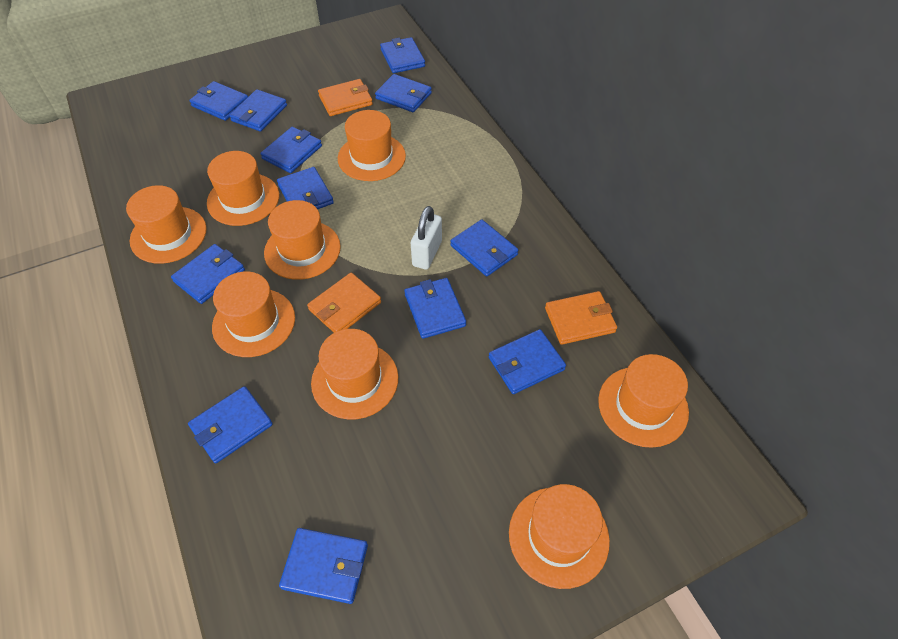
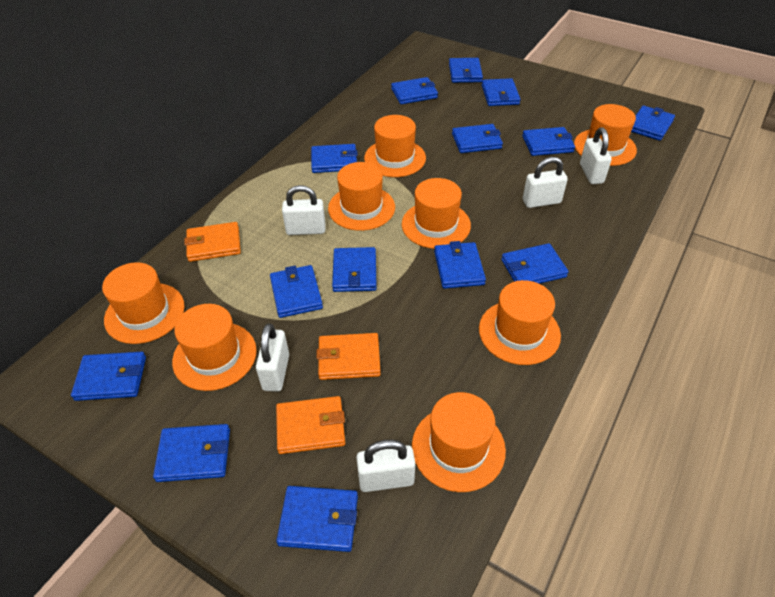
blue wallet: [171,244,245,304] [188,386,273,463] [189,81,248,121] [229,89,287,132] [260,127,322,173] [277,167,334,209] [279,528,368,604] [375,74,432,112] [380,37,425,73] [404,278,466,339] [450,219,519,277] [489,329,566,394] = 12 -> [71,352,146,401] [153,424,230,482] [270,265,323,318] [276,486,358,552] [311,144,358,173] [332,247,377,292] [391,77,438,104] [434,241,486,289] [449,58,483,83] [452,124,503,153] [482,78,521,106] [501,243,569,284] [522,127,575,156] [631,105,675,141] = 14
white padlock: [411,206,442,270] = 1 -> [256,323,289,392] [282,185,326,235] [356,440,415,492] [523,157,568,208] [580,127,612,184] = 5

